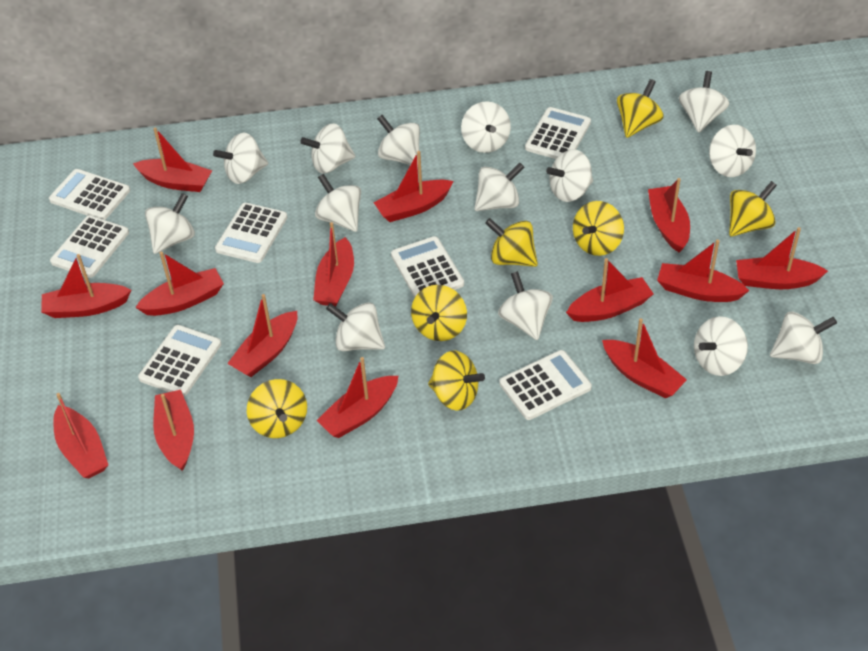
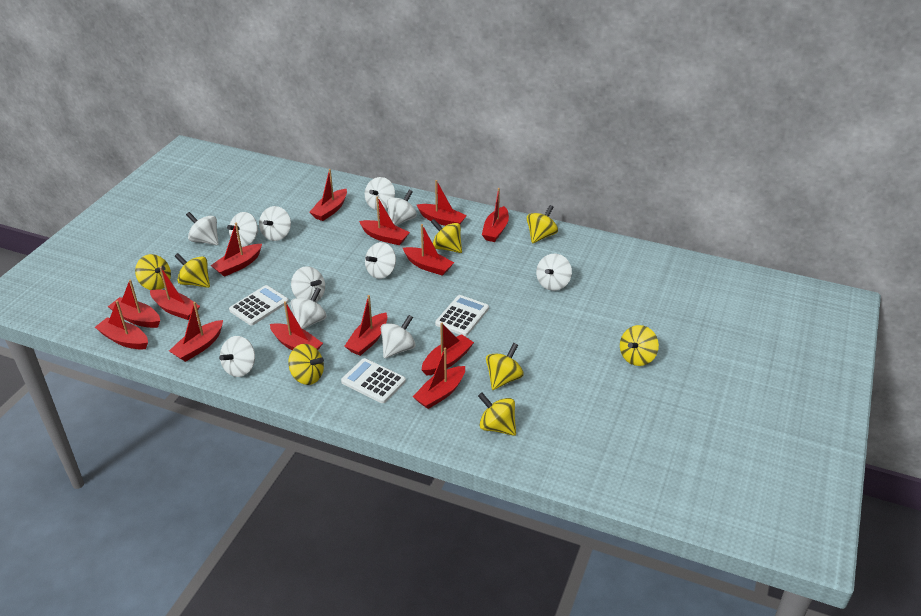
white calculator: [49,169,130,220] [50,216,129,278] [138,325,221,396] [215,203,287,263] [391,236,464,297] [499,350,592,420] [525,107,591,159] = 7 -> [229,285,289,326] [341,358,406,403] [435,295,489,336] = 3
white spinning top: [145,193,195,254] [213,133,268,184] [300,123,356,174] [315,174,361,232] [326,302,385,351] [377,115,420,167] [461,101,511,153] [474,163,525,211] [498,271,553,340] [546,149,593,202] [679,71,729,133] [694,316,748,376] [709,125,756,177] [770,312,837,364] = 14 -> [186,212,219,245] [219,336,255,377] [227,212,259,247] [259,206,291,241] [290,287,327,330] [291,266,325,302] [365,177,395,210] [365,242,396,279] [381,315,416,358] [386,190,417,226] [536,254,572,291] = 11
yellow spinning top: [247,379,307,438] [411,285,467,341] [428,351,485,411] [485,218,538,267] [573,201,624,256] [617,79,664,138] [729,181,777,236] = 7 -> [135,254,171,290] [175,253,210,288] [288,344,324,385] [431,219,462,253] [478,393,516,436] [486,343,524,390] [527,205,558,244] [620,325,659,366] = 8

